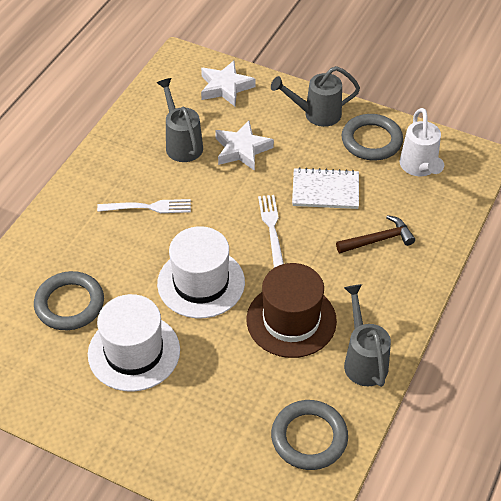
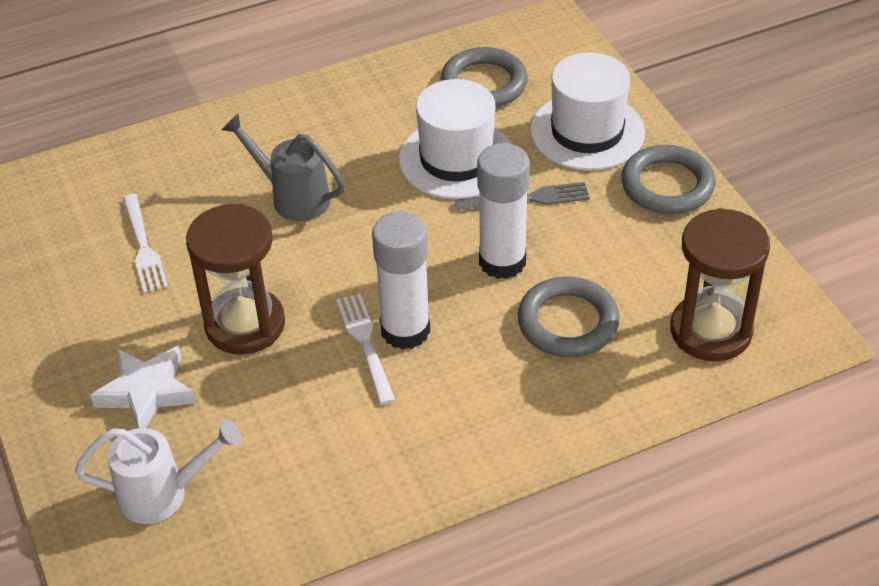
brown hammer: [336,215,415,253] = 1 -> none = 0
brown hat: [247,263,337,358] = 1 -> none = 0
brown hourglass: none = 0 -> [186,204,285,355] [671,208,770,361] = 2
grey fork: none = 0 -> [454,182,590,211] = 1
grey watering can: [157,78,203,162] [271,66,360,127] [344,284,391,387] = 3 -> [222,114,345,221] = 1
white glue stick: none = 0 -> [372,211,430,350] [477,143,530,279] = 2
white notebook: [292,167,359,209] = 1 -> none = 0
white star: [201,61,256,106] [215,121,274,171] = 2 -> [90,346,196,428] = 1

